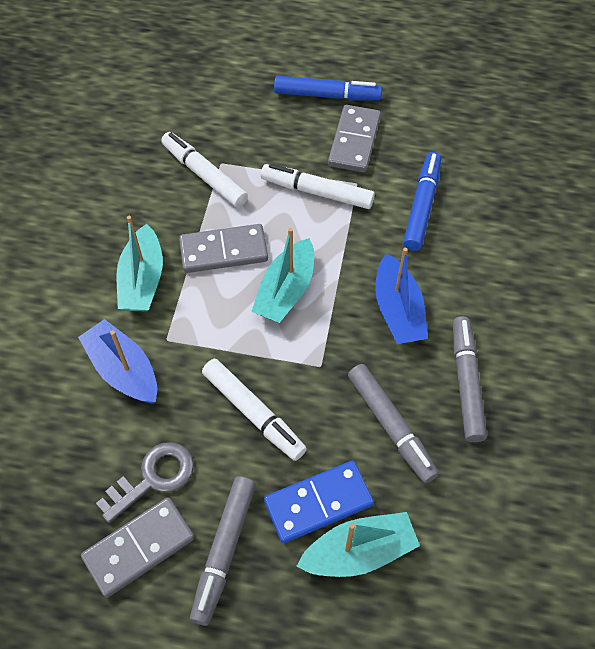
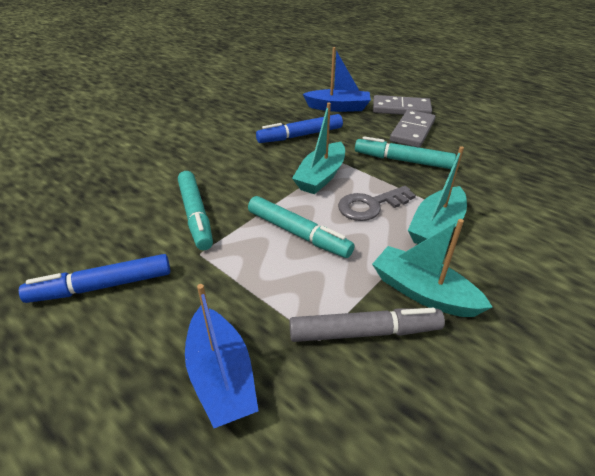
blue domino: [264,461,374,543] = 1 -> none = 0
grey domino: [81,497,195,598] [179,224,268,273] [328,105,381,172] = 3 -> [373,95,432,115] [390,110,435,148] = 2
grey marker: [190,476,256,626] [348,364,439,483] [453,316,487,442] = 3 -> [289,308,445,342] = 1
turquoise marker: none = 0 -> [178,171,213,250] [248,196,355,258] [355,136,456,169] = 3
white marker: [161,132,248,208] [202,359,307,461] [261,164,375,209] = 3 -> none = 0

